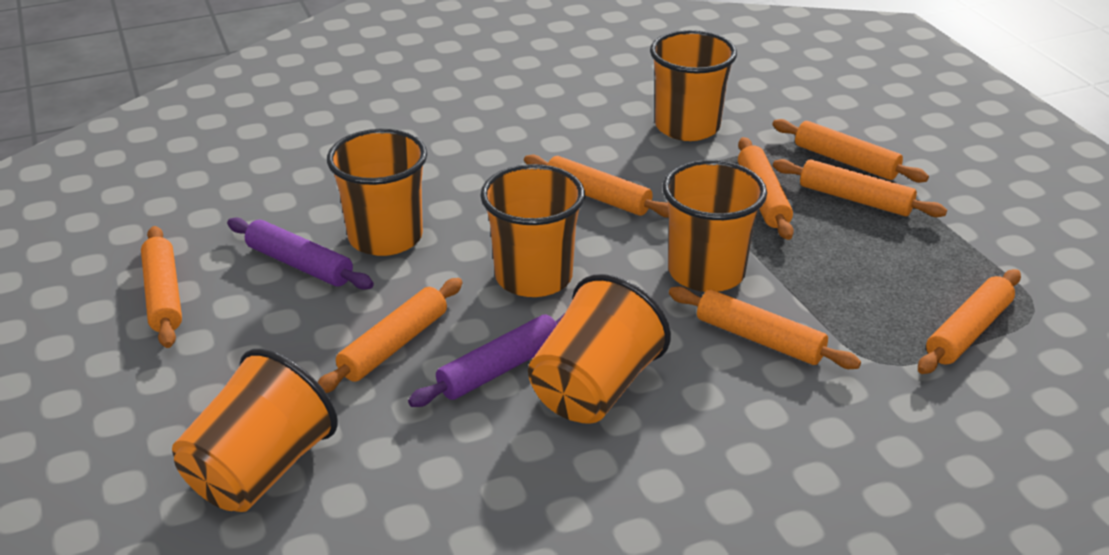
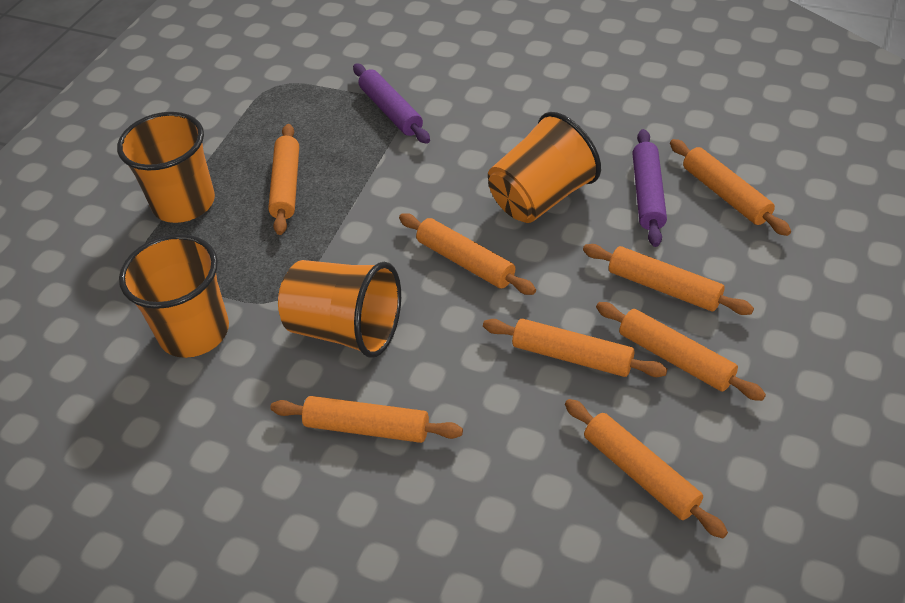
orange cup: [172,349,338,512] [327,129,427,256] [480,164,585,297] [528,274,671,424] [650,30,737,141] [662,160,767,292] = 6 -> [117,112,215,223] [119,234,229,358] [278,260,401,358] [488,112,601,223] = 4

